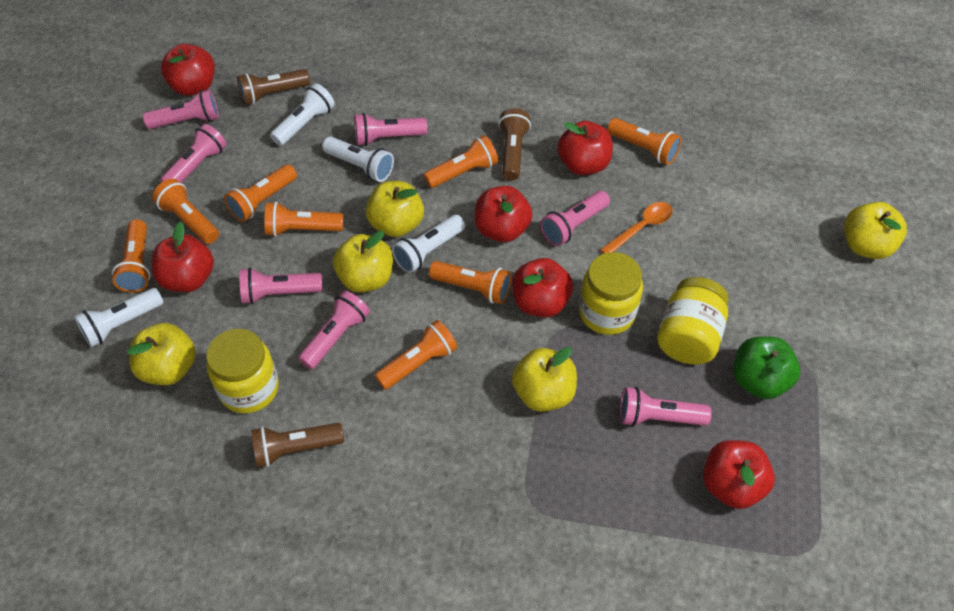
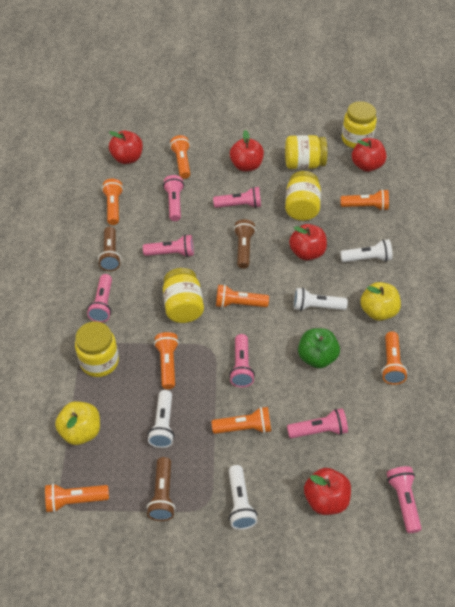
orange spoon: [600,202,673,254] = 1 -> none = 0
red apple: [151,222,214,292] [161,44,215,96] [474,186,533,242] [512,258,573,317] [557,121,613,175] [703,440,775,509] = 6 -> [109,131,143,164] [230,130,264,172] [289,224,327,261] [304,468,351,515] [352,138,386,172] = 5
yellow apple: [127,323,196,385] [333,231,393,293] [366,181,424,237] [512,347,577,412] [844,202,907,259] = 5 -> [55,401,100,445] [360,282,401,321] = 2
yellow jar: [206,328,279,413] [579,252,643,335] [657,277,729,365] = 3 -> [75,321,119,377] [163,268,204,323] [285,135,327,169] [285,171,321,221] [342,101,377,148] = 5

